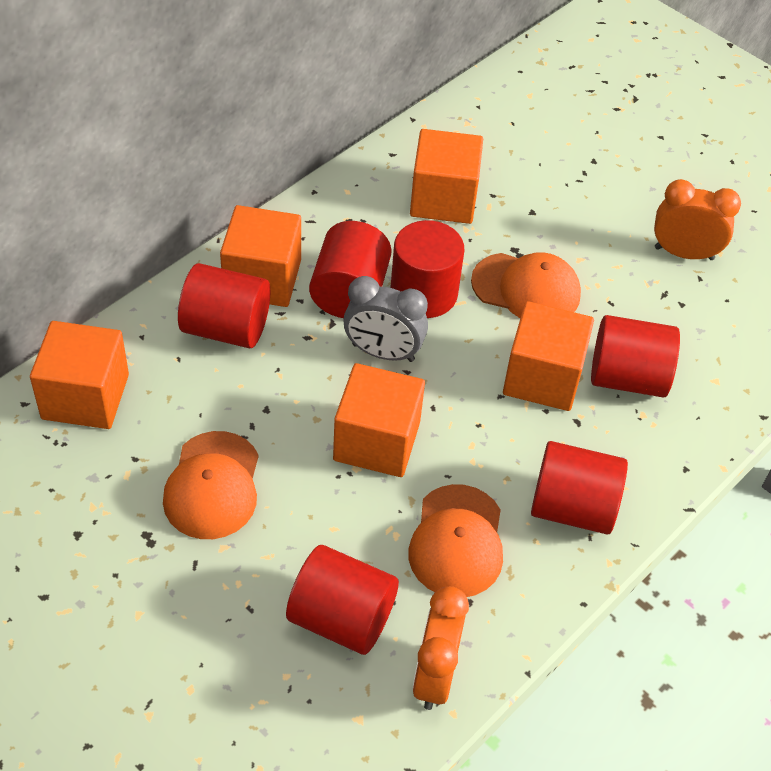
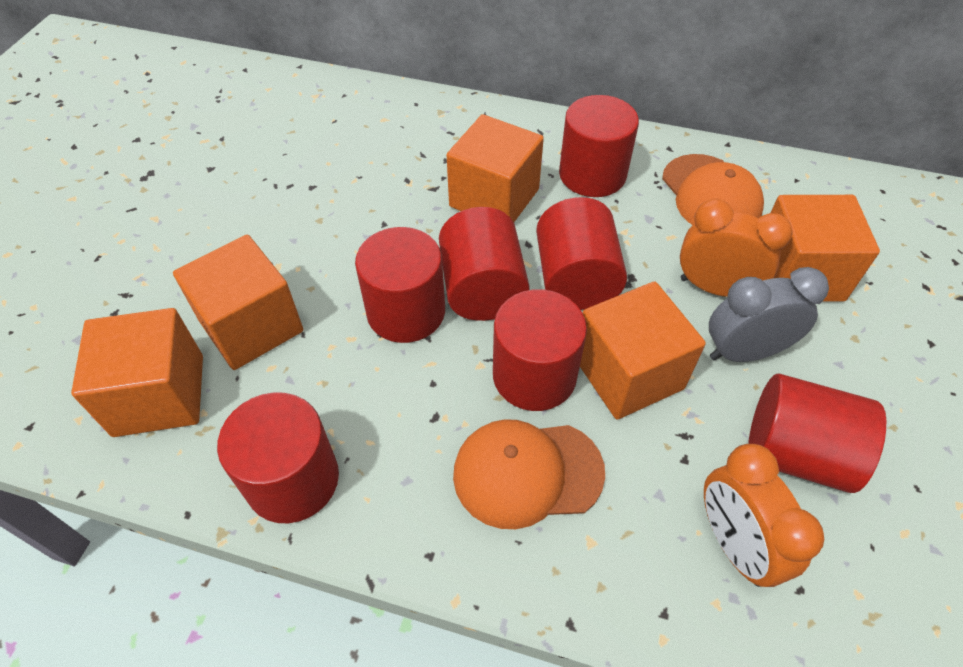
orange cap: [163,431,259,539] [408,484,503,597] [471,252,581,318] = 3 -> [453,419,605,529] [662,154,764,225] = 2
red cylinder: [178,263,270,348] [286,545,399,655] [309,221,392,318] [390,220,464,318] [531,441,628,535] [591,315,680,398] = 6 -> [217,392,339,523] [355,227,445,343] [439,207,530,321] [493,289,587,411] [536,197,627,310] [559,95,639,197] [748,374,886,493] = 7

